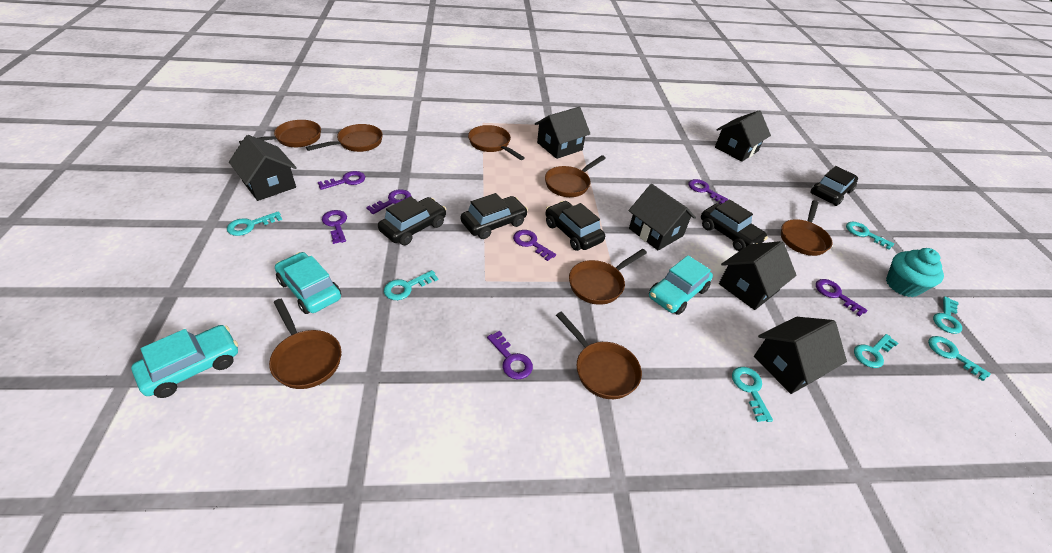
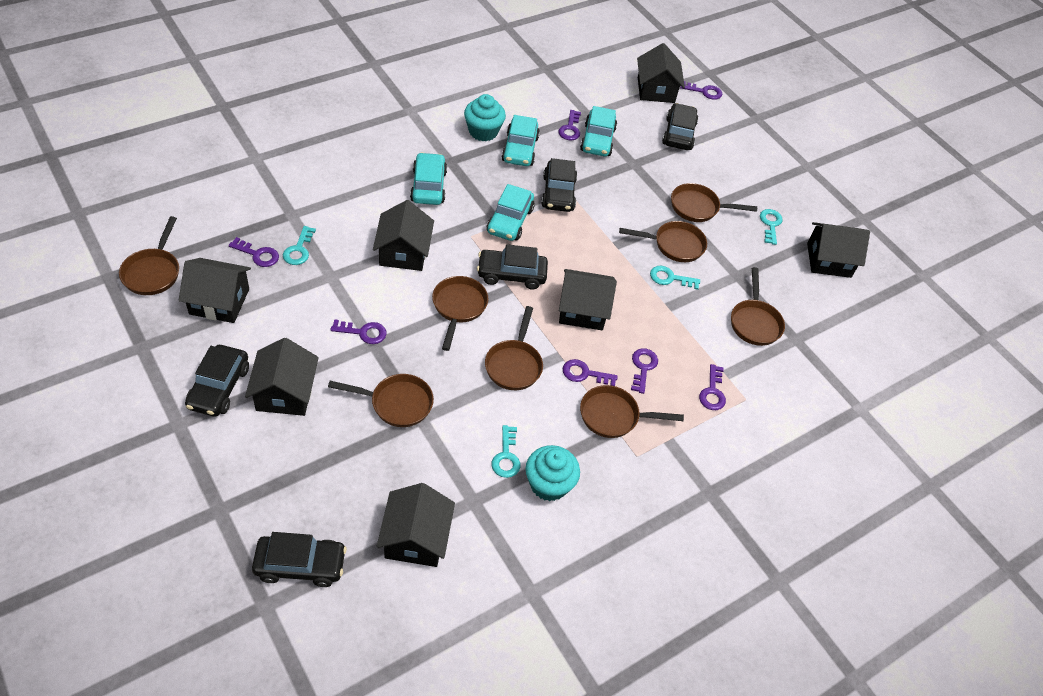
black house: [229,135,297,201] [535,107,590,159] [629,184,696,251] [715,110,771,162] [719,241,797,310] [754,317,847,394] = 6 -> [179,258,251,323] [245,338,319,416] [373,200,434,271] [377,483,455,567] [559,269,617,330] [637,43,685,103] [807,222,870,278] = 7
turquoise car: [131,325,238,398] [275,252,341,314] [649,255,713,315] = 3 -> [410,152,447,205] [487,184,534,241] [502,115,540,166] [580,106,617,156] = 4
turquoise cupcake: [886,248,944,297] = 1 -> [464,94,506,141] [526,445,580,501] = 2
turquoise key: [227,211,282,236] [384,270,438,300] [732,367,773,422] [846,222,894,250] [854,334,899,368] [928,336,991,381] [933,296,962,334] = 7 -> [283,226,316,265] [492,425,521,478] [650,266,700,290] [760,209,783,245] = 4

